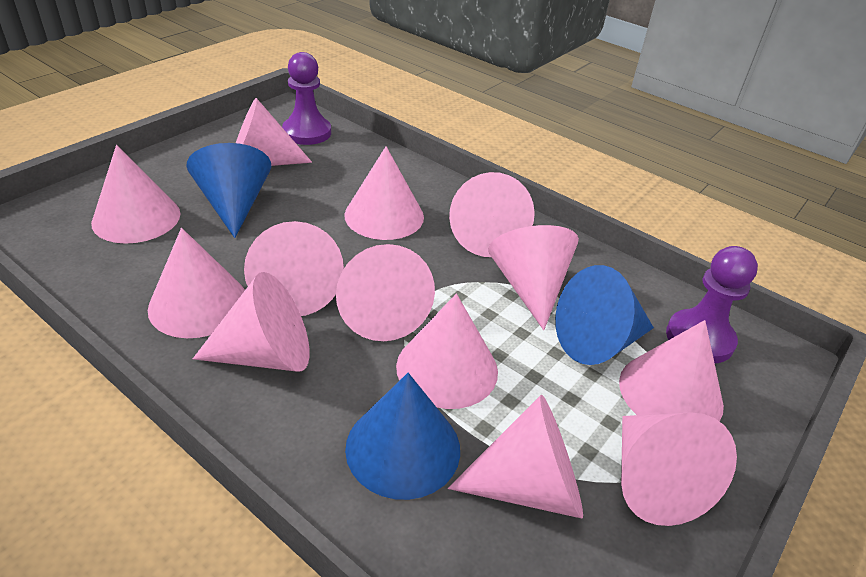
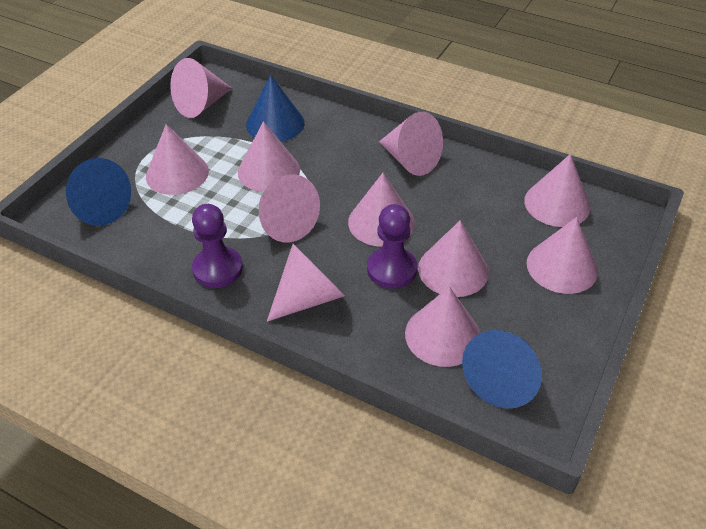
pink cone: [91,145,181,244] [148,228,245,338] [193,272,310,372] [236,98,312,166] [244,221,344,316] [336,244,435,341] [344,146,424,240] [396,294,498,409] [448,395,583,518] [449,172,535,257] [488,225,579,330] [619,320,724,422] [621,412,737,526] = 13 -> [146,124,209,195] [170,58,232,118] [238,121,300,192] [259,174,320,242] [267,244,345,322] [348,173,415,247] [379,112,443,176] [405,287,480,367] [418,220,489,297] [524,154,590,227] [526,217,598,294] = 11

